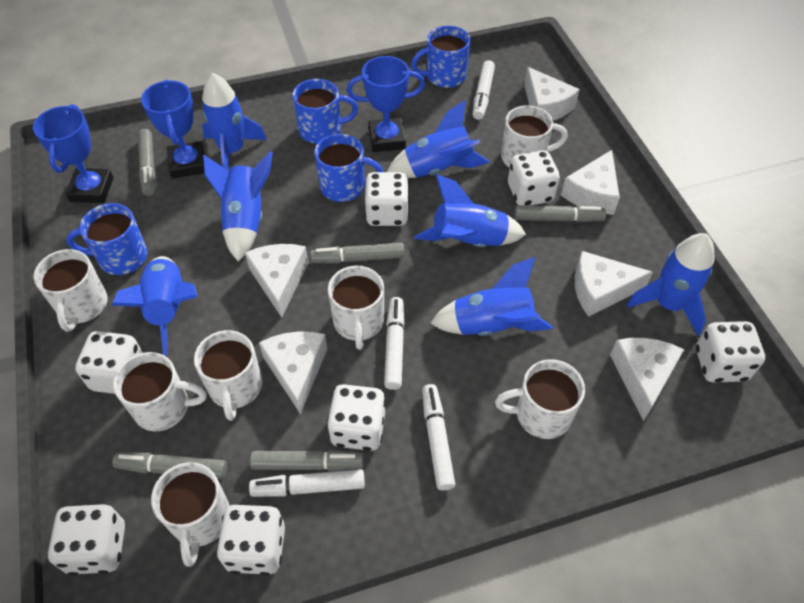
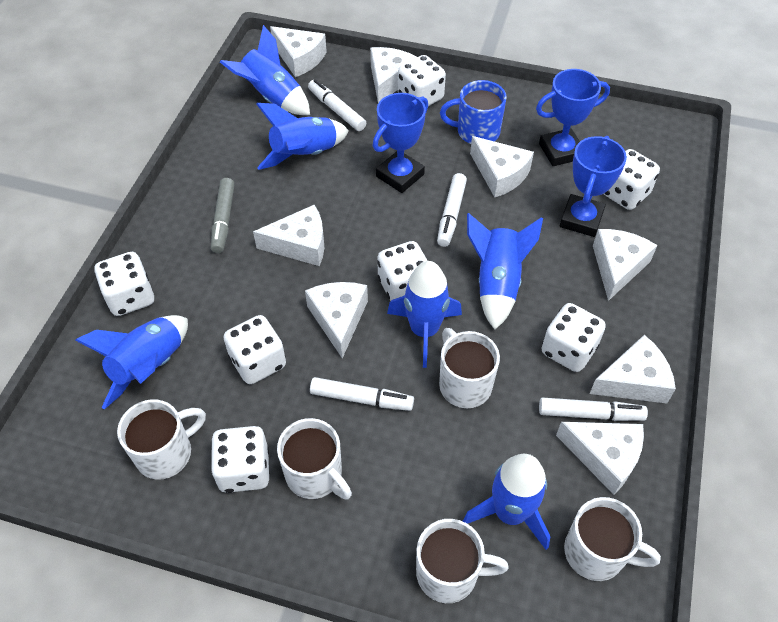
blue mug: [66,203,147,275] [292,79,359,144] [314,134,383,202] [411,26,470,88] = 4 -> [440,80,507,144] = 1
blue rocket: [111,256,198,356] [202,73,267,170] [203,151,273,262] [387,101,490,178] [414,174,526,247] [431,257,553,336] [627,233,715,336] = 7 -> [75,315,188,410] [220,25,310,115] [256,103,349,170] [387,261,462,368] [463,454,550,550] [467,213,543,330] = 6
grey marker: [113,452,227,479] [138,129,156,196] [250,450,364,471] [310,243,404,263] [514,205,606,222] = 5 -> [211,178,235,253] = 1
white cheese: [245,244,309,318] [259,331,327,414] [524,67,580,121] [561,150,620,215] [575,251,653,317] [610,338,684,421] = 6 -> [253,205,324,266] [270,26,327,77] [305,282,368,358] [370,47,417,103] [470,136,534,197] [556,422,644,495] [590,335,676,403] [593,229,657,301] = 8
white mug: [33,249,108,332] [113,352,207,432] [151,462,230,567] [194,330,263,421] [328,266,384,350] [495,359,585,439] [501,105,568,168] = 7 -> [117,399,206,480] [277,418,352,500] [416,519,509,603] [439,328,500,408] [564,497,661,581] = 5

